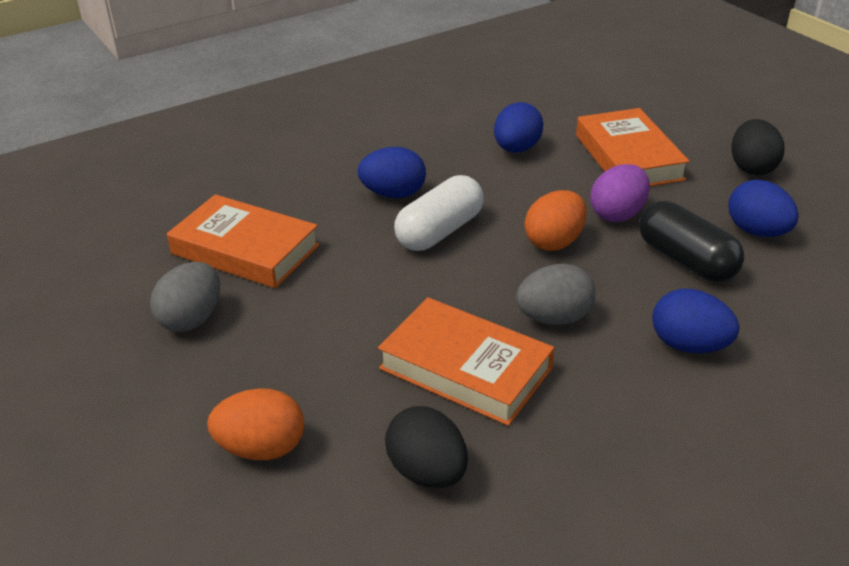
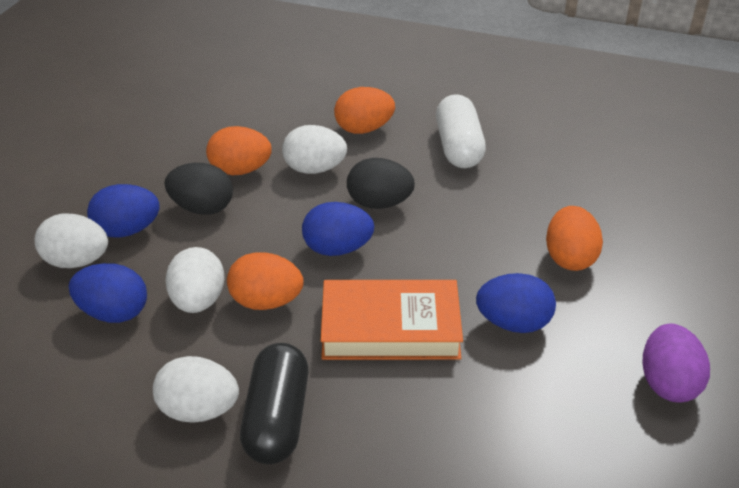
grey egg: [150,262,220,332] [516,263,595,325] = 2 -> none = 0
orange book: [167,194,320,288] [378,297,554,426] [576,108,690,186] = 3 -> [321,280,463,360] = 1
orange egg: [207,388,304,460] [525,190,587,251] = 2 -> [206,126,272,175] [227,252,304,310] [334,87,395,134] [546,206,603,271] = 4
white egg: none = 0 -> [35,213,108,268] [153,356,239,423] [165,247,225,313] [282,125,347,174] = 4

